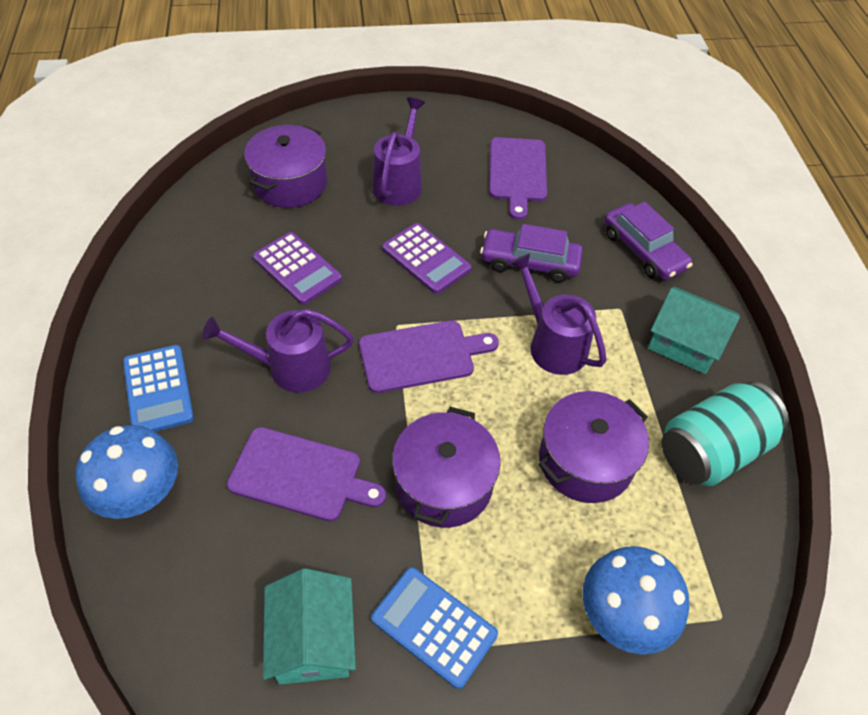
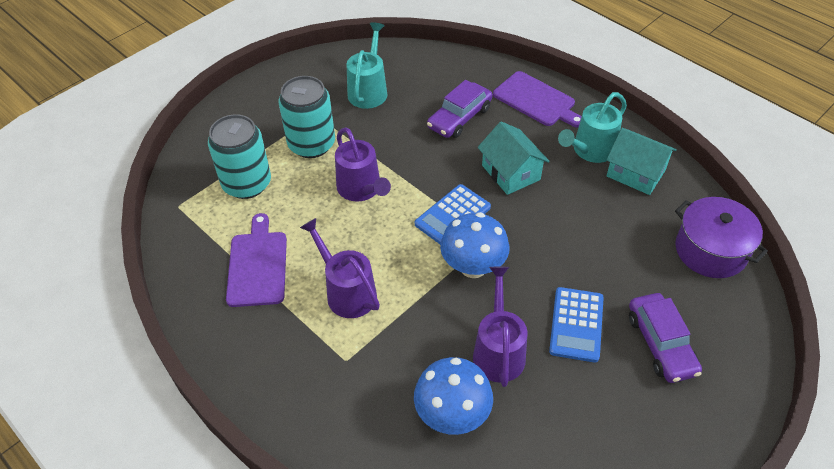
purple calculator: [253,232,342,305] [382,223,471,294] = 2 -> none = 0
purple cutting board: [227,427,386,522] [359,320,499,393] [489,137,547,220] = 3 -> [226,213,287,307] [493,71,582,128] = 2
purple pot: [244,125,327,208] [392,407,501,528] [539,391,649,503] = 3 -> [675,197,768,278] = 1
turquoise can: [661,381,789,486] = 1 -> [208,114,271,199] [279,76,335,158] = 2
turquoise watering can: none = 0 -> [347,22,388,109] [558,92,627,163] = 2

